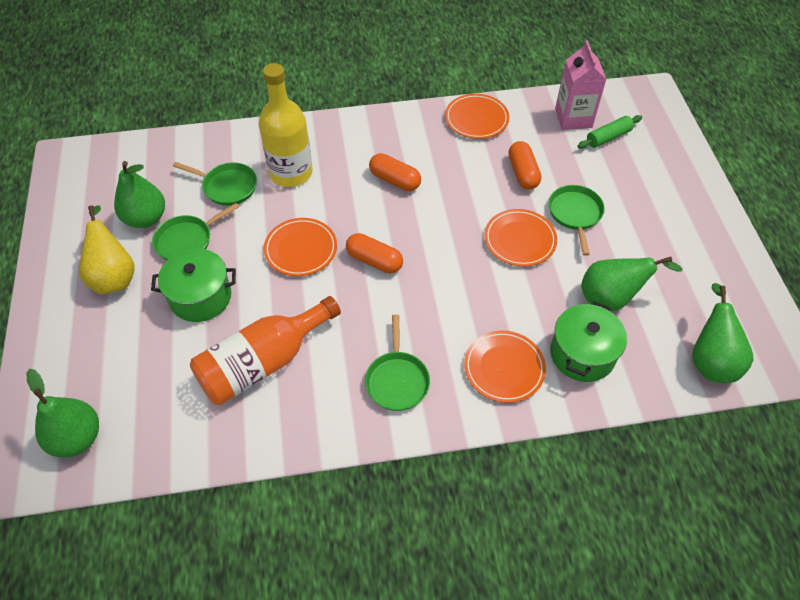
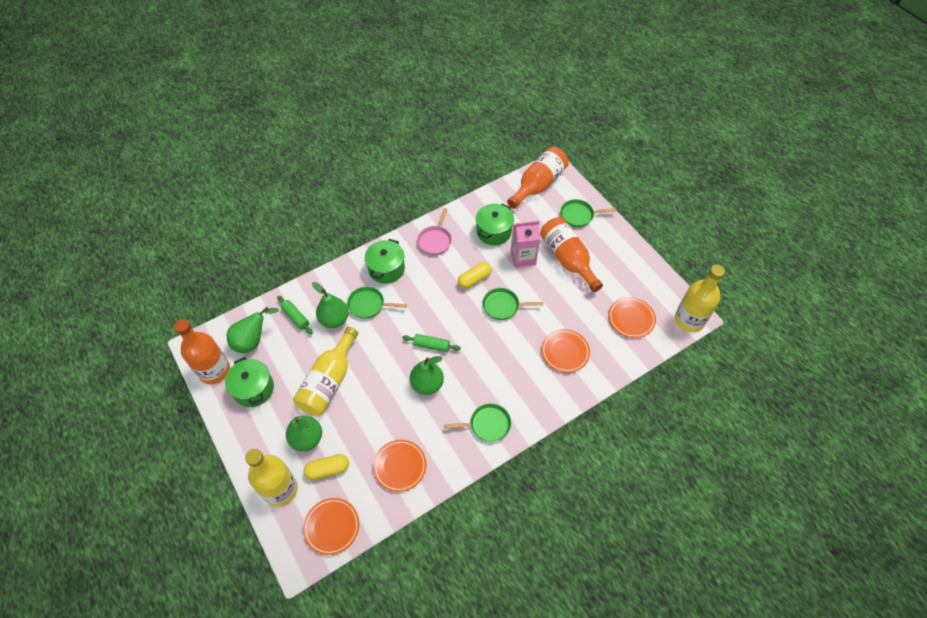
green pot: [151,249,236,322] [550,302,627,382] = 2 -> [225,357,274,407] [365,239,405,284] [476,203,514,245] = 3
green rolling pin: [578,115,642,149] = 1 -> [277,296,313,334] [402,334,461,352] = 2
orange bottle: [190,296,341,406] = 1 -> [174,319,230,384] [507,147,569,209] [540,217,603,292] = 3
orange capsule: [346,233,403,273] [369,153,421,191] [508,141,541,189] = 3 -> none = 0
pink pan: none = 0 -> [417,208,452,255] = 1
yellow bottle: [259,63,313,187] = 1 -> [245,449,298,507] [293,327,358,416] [675,265,725,332] = 3
yellow capsule: none = 0 -> [304,454,349,480] [458,262,492,289] = 2
yellow pear: [79,205,135,294] = 1 -> none = 0

